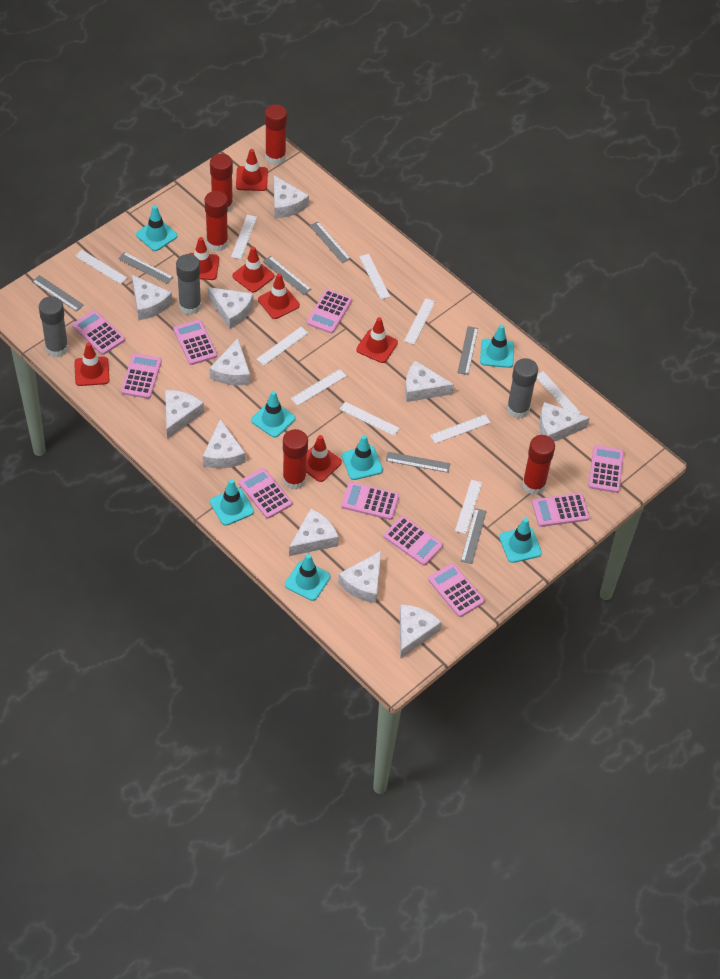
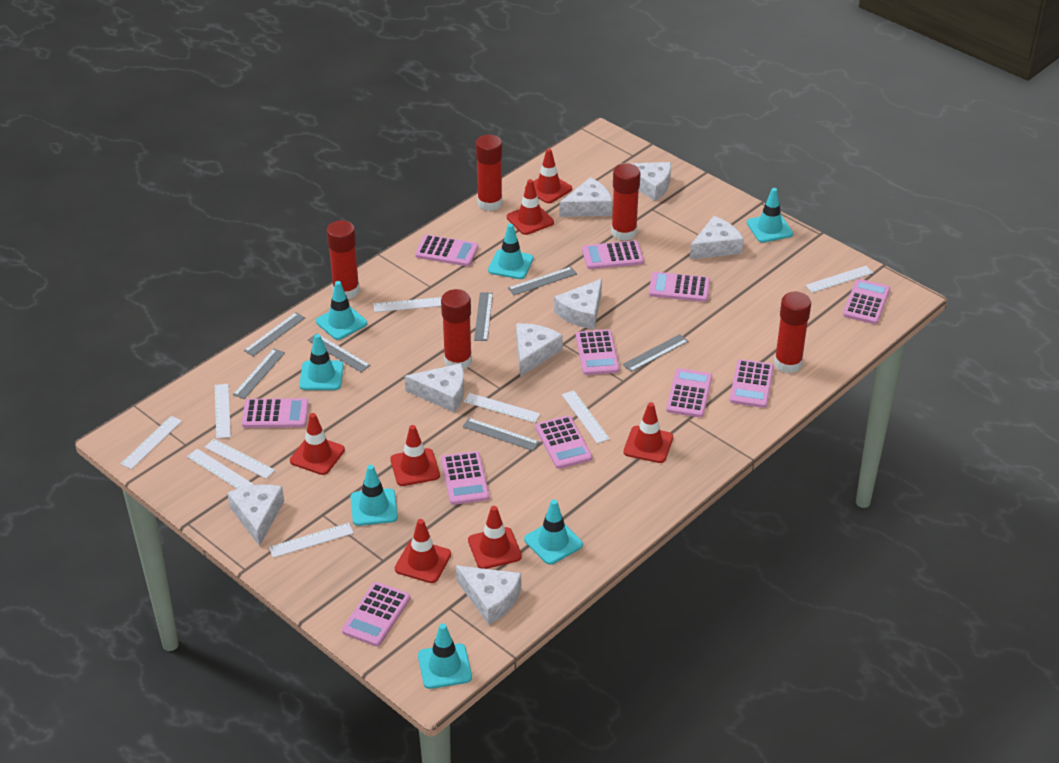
grey glue stick: [39,296,69,357] [176,254,201,315] [507,358,538,418] = 3 -> none = 0
pink calculator: [72,310,125,355] [121,353,162,399] [173,320,217,365] [239,468,292,519] [307,289,352,334] [342,482,399,520] [384,516,443,566] [428,563,484,617] [532,493,590,527] [588,445,624,493] = 10 -> [242,398,309,428] [342,582,410,647] [415,235,478,266] [441,451,489,505] [535,416,592,469] [576,330,620,375] [582,241,644,269] [649,272,710,302] [666,368,712,418] [730,359,774,408] [843,279,890,324] = 11
white cheese: [132,275,172,320] [165,390,204,439] [203,419,245,468] [208,287,253,329] [210,338,250,385] [274,175,309,218] [289,509,339,556] [338,550,382,603] [400,604,442,659] [405,361,454,402] [539,402,589,442] = 11 -> [227,485,284,546] [405,363,464,412] [456,565,521,625] [516,323,563,377] [554,279,602,329] [559,177,612,217] [619,162,671,201] [690,216,744,259] = 8
white ruler: [75,250,127,284] [231,215,257,259] [256,327,308,365] [291,369,346,406] [340,402,400,436] [359,254,390,300] [404,298,435,345] [430,414,491,444] [455,480,482,534] [537,371,581,414] = 10 -> [121,416,182,469] [187,449,254,489] [204,439,275,479] [215,384,231,439] [269,523,354,558] [373,297,442,312] [464,393,540,423] [562,390,610,444] [805,266,873,293] = 9

